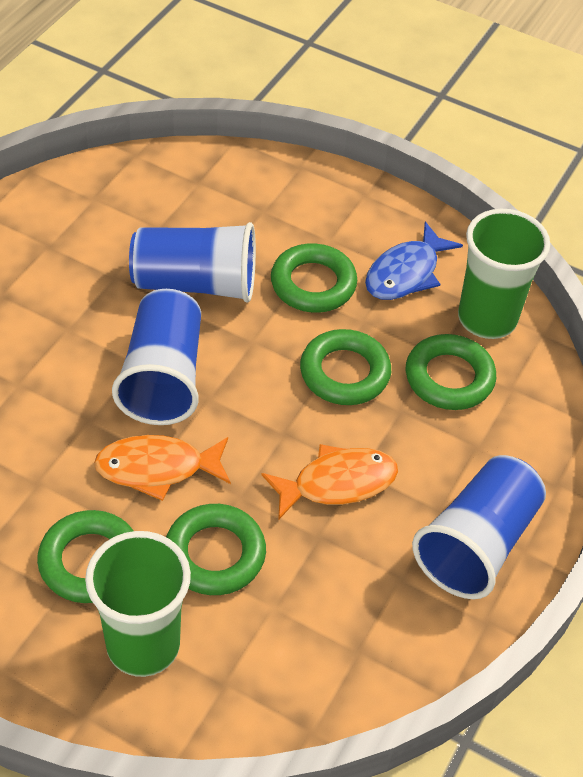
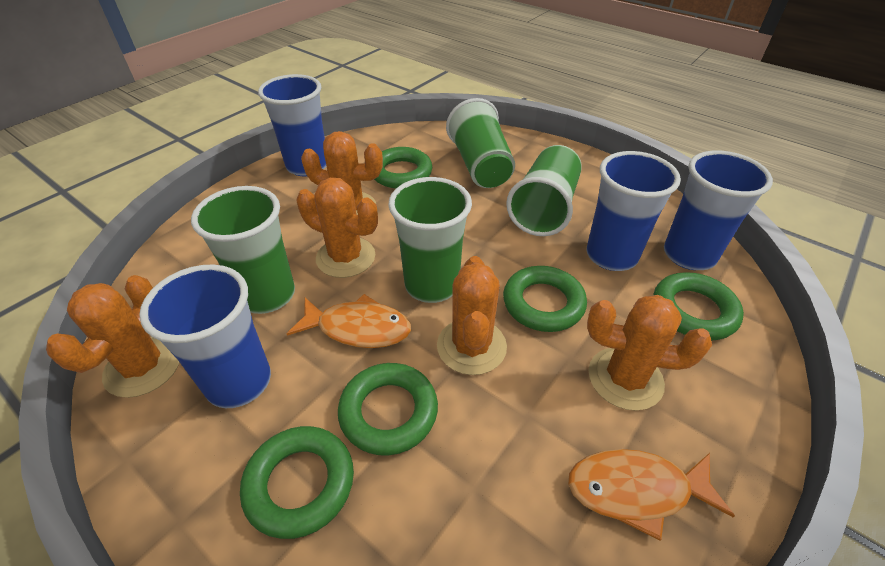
blue cup: [112,289,201,425] [129,222,256,303] [412,455,546,599] = 3 -> [139,265,271,408] [258,74,326,176] [587,151,681,271] [664,151,773,270] = 4
blue fish: [365,222,463,300] = 1 -> none = 0
green cup: [85,531,191,677] [458,209,550,339] = 2 -> [191,186,295,314] [388,177,472,303] [446,98,515,188] [506,145,582,236] = 4
orange cactus: none = 0 -> [46,275,179,398] [297,178,378,278] [301,131,383,215] [437,256,507,375] [587,295,712,411] = 5

